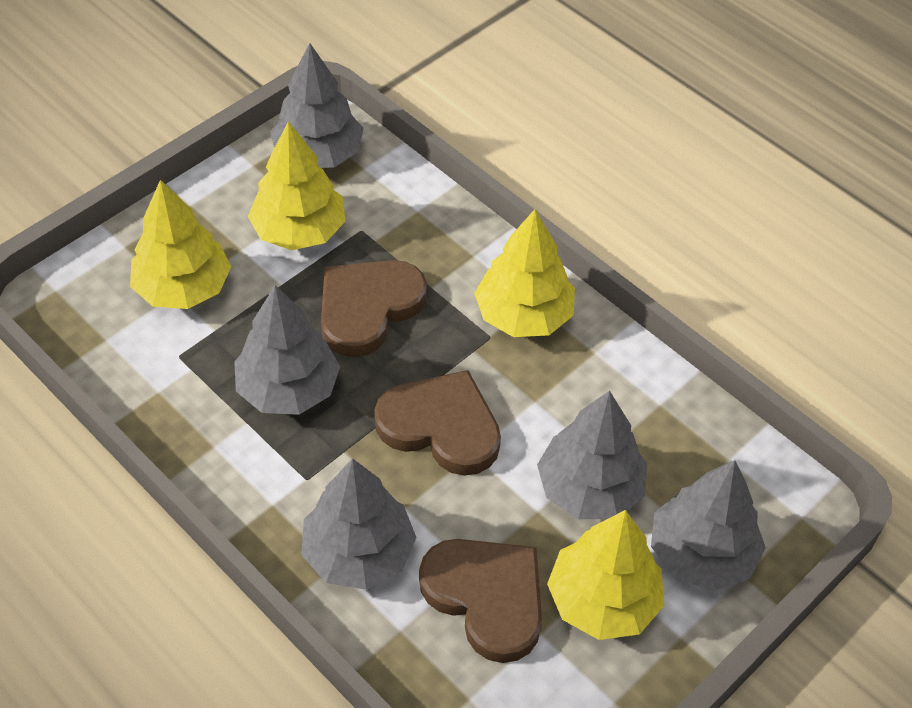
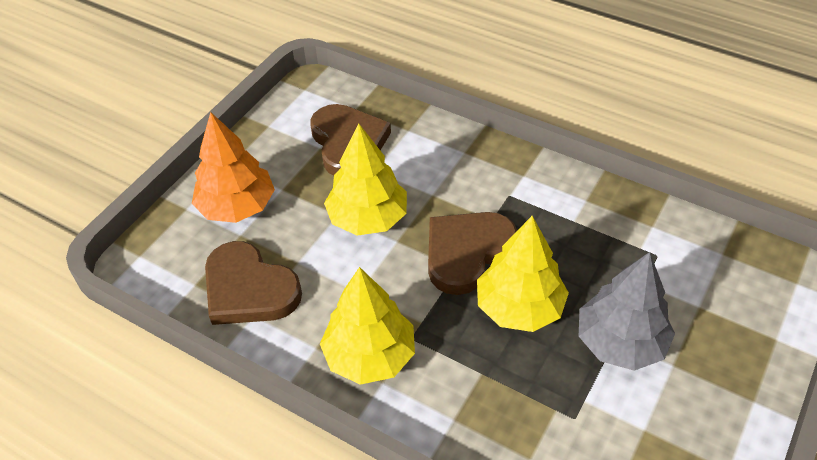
grey tree: [234,285,340,415] [270,43,363,168] [301,458,417,590] [537,391,648,519] [651,460,766,591] = 5 -> [579,252,675,371] = 1
orange tree: none = 0 -> [192,112,275,223] = 1
yellow tree: [130,180,231,309] [248,121,345,250] [474,209,575,337] [547,510,664,640] = 4 -> [320,267,415,385] [324,123,407,236] [477,216,569,332] = 3

